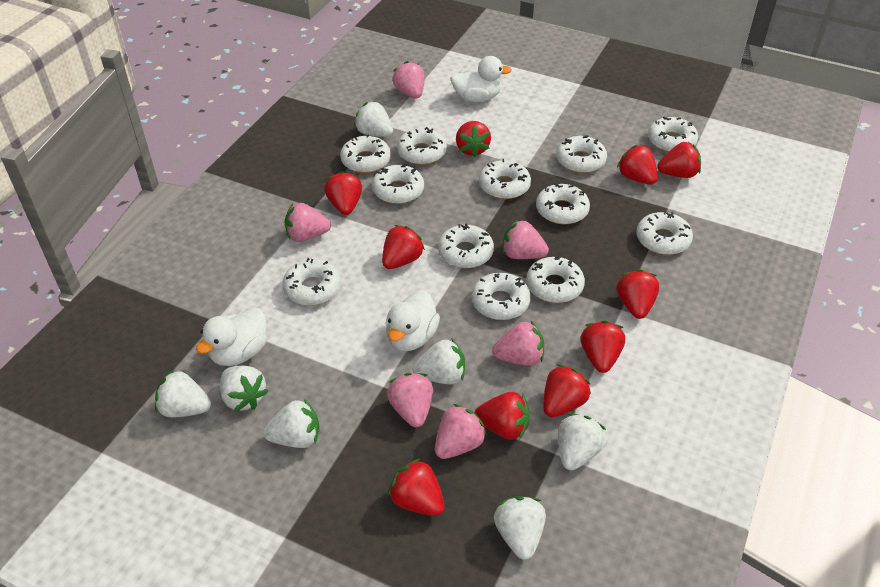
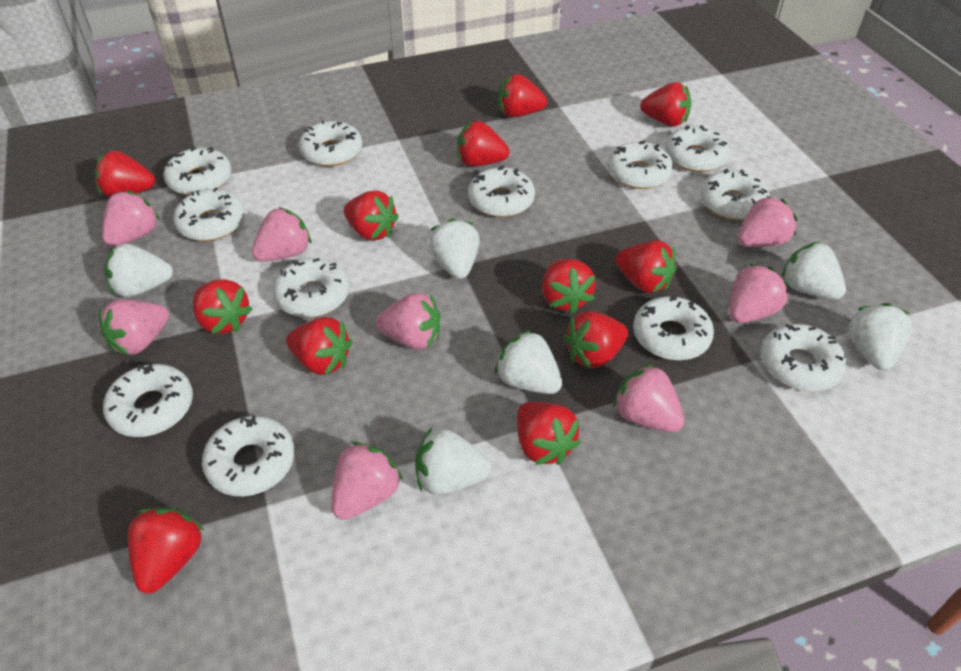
pink strawberry: [285,203,331,242] [387,373,433,427] [393,61,424,98] [435,404,487,459] [492,321,544,366] [502,219,549,259] = 6 -> [99,299,169,355] [102,191,160,247] [252,207,312,262] [331,441,403,520] [376,293,440,349] [613,364,684,432] [730,263,790,323] [738,196,798,247] = 8
red strawberry: [325,171,362,215] [382,225,425,269] [388,458,445,516] [456,121,491,158] [475,392,530,440] [543,364,591,417] [581,321,625,373] [617,145,658,185] [617,269,659,319] [657,142,701,178] = 10 -> [95,150,155,197] [128,508,204,593] [193,279,252,334] [286,317,352,375] [344,191,399,241] [457,121,509,166] [498,74,547,117] [517,402,581,465] [542,259,596,314] [563,311,628,369] [615,240,677,293] [640,82,691,127] = 12
white duck: [196,308,267,366] [386,290,440,351] [450,56,512,102] = 3 -> none = 0
white strawberry: [155,370,211,418] [220,366,268,412] [263,399,319,448] [354,101,393,137] [413,339,465,384] [494,496,546,560] [558,413,606,471] = 7 -> [104,244,173,297] [415,428,491,495] [428,218,480,279] [495,330,562,394] [782,241,846,300] [848,303,912,370] = 6

